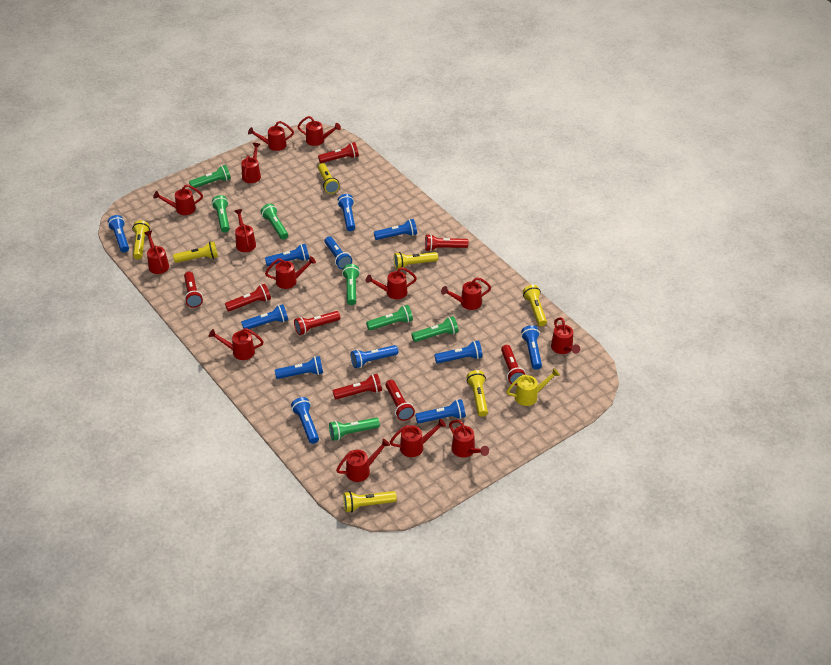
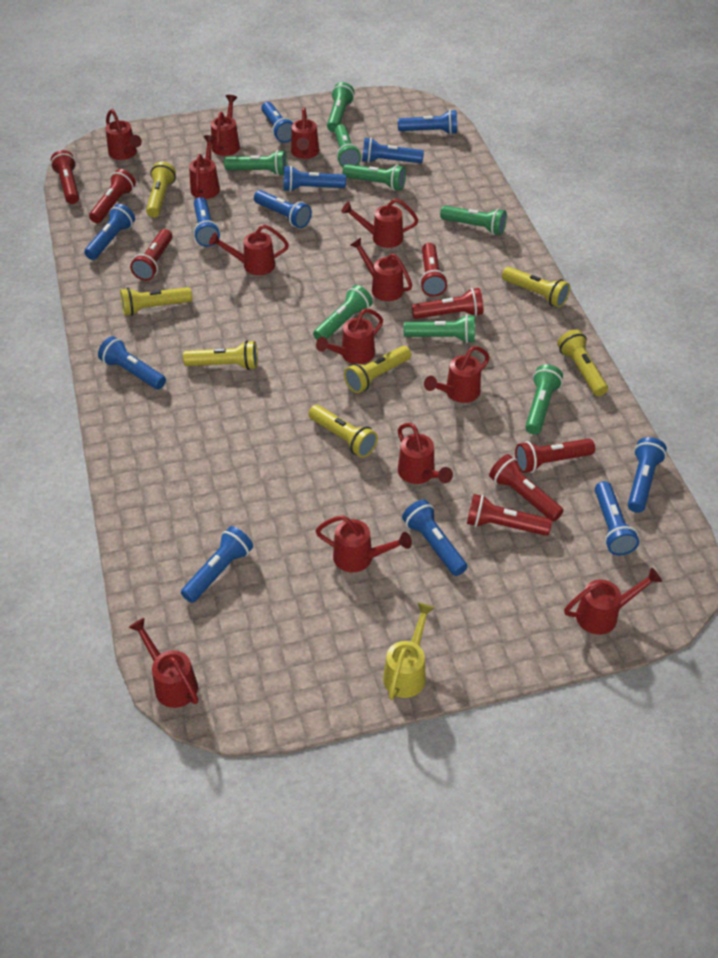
green flashlight: [189,165,231,189] [212,195,230,233] [261,204,288,239] [329,418,380,441] [342,264,360,305] [366,305,413,330] [411,316,459,342] = 7 -> [224,150,287,176] [313,285,373,340] [327,82,355,132] [334,124,361,167] [343,164,406,191] [404,314,475,343] [440,205,507,235] [525,365,563,434] = 8
red watering can: [144,231,169,274] [153,184,203,215] [208,328,264,360] [235,209,256,252] [241,143,261,183] [248,121,294,151] [265,256,316,289] [297,116,341,146] [336,438,390,482] [366,267,417,299] [390,419,446,457] [441,277,491,310] [449,420,489,458] [551,317,580,354] = 14 -> [105,109,142,160] [129,618,198,708] [189,135,220,199] [209,225,289,275] [211,95,240,156] [291,107,319,159] [316,309,383,364] [316,515,412,572] [341,198,418,248] [350,238,412,301] [398,423,453,484] [424,346,490,403] [564,567,662,635] = 13

